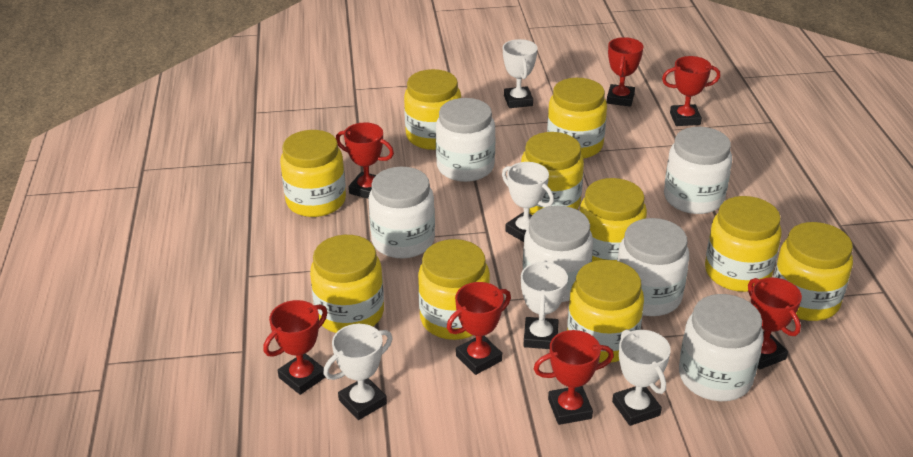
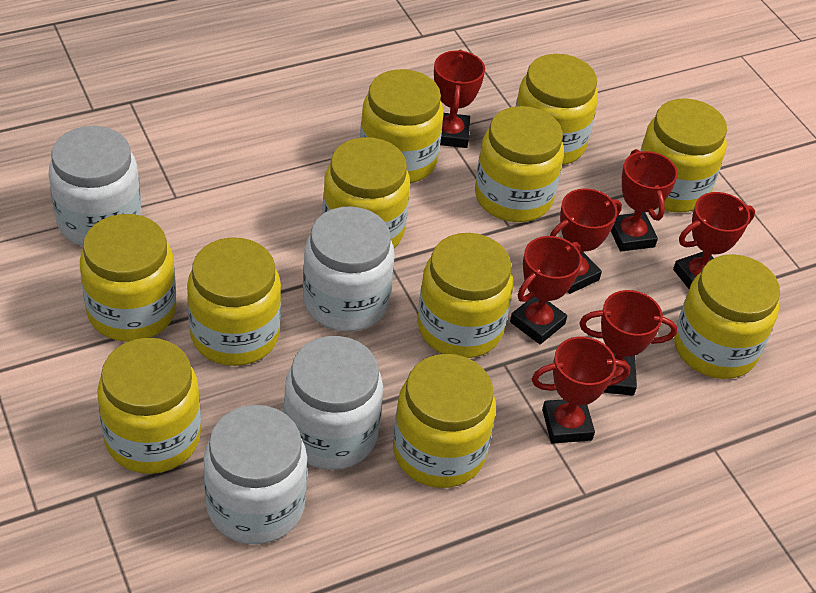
white jar: [368,167,435,258] [436,98,495,182] [523,206,593,302] [617,218,689,316] [664,127,732,214] [679,294,764,401] = 6 -> [49,126,142,246] [204,405,307,544] [284,336,383,470] [303,206,395,332] = 4
white trophy: [323,324,392,420] [502,162,554,242] [503,39,538,108] [521,261,568,349] [612,329,671,426] = 5 -> none = 0
yellow jar: [280,130,346,217] [310,235,384,333] [404,69,461,150] [418,239,490,340] [521,132,584,215] [547,78,607,159] [567,260,644,363] [580,178,647,262] [705,196,782,292] [773,222,853,321] = 10 -> [80,214,177,342] [97,338,201,474] [187,237,281,366] [323,137,410,248] [360,69,444,183] [393,354,496,488] [417,233,513,358] [475,106,564,222] [516,54,598,165] [640,98,727,213] [674,254,780,379] = 11

